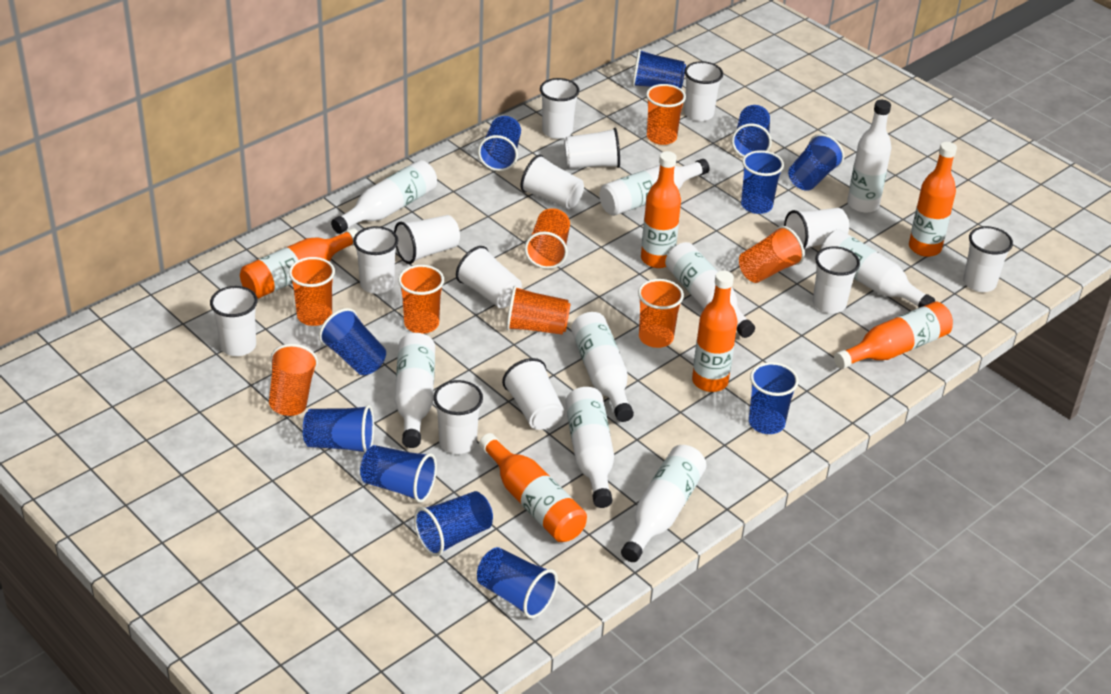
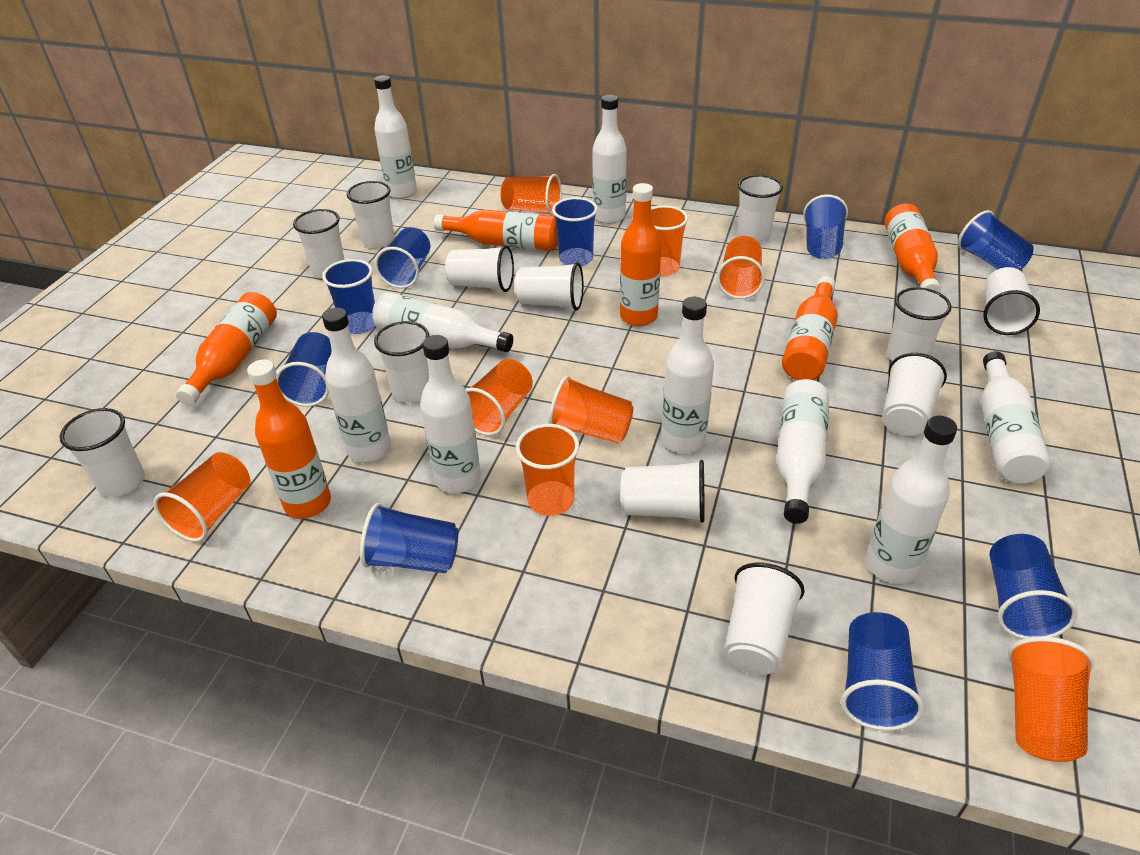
blue cup: [303,405,374,453] [319,308,386,375] [360,445,437,503] [414,491,493,556] [477,547,558,619] [478,116,521,171] [632,49,686,88] [732,105,772,157] [741,150,784,214] [749,362,799,434] [788,134,844,191] = 11 -> [276,332,332,407] [322,259,375,334] [360,503,458,573] [375,227,430,288] [552,197,598,266] [803,194,848,259] [841,612,924,731] [958,210,1034,270] [989,534,1078,639] = 9
white cup: [210,286,258,356] [353,226,398,294] [394,215,460,264] [433,380,483,454] [456,246,522,308] [502,358,564,430] [521,155,584,209] [540,78,580,139] [564,128,620,168] [684,61,723,121] [784,208,849,249] [813,246,860,314] [963,226,1013,292] = 13 -> [60,408,145,497] [293,209,345,279] [347,181,394,248] [374,321,429,403] [445,245,514,292] [514,262,583,311] [621,460,705,523] [724,562,805,675] [737,175,783,243] [882,353,947,436] [887,287,952,361] [983,267,1040,335] = 12

